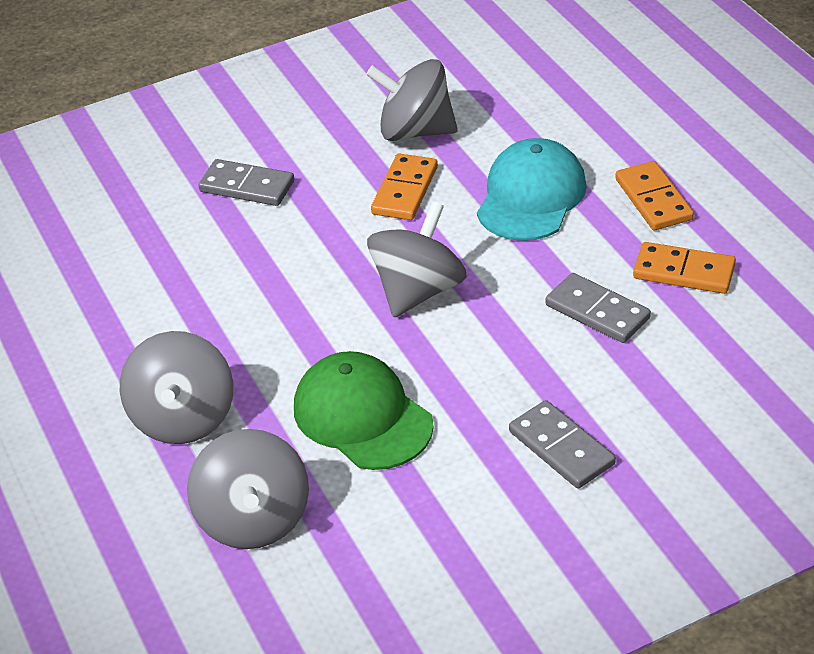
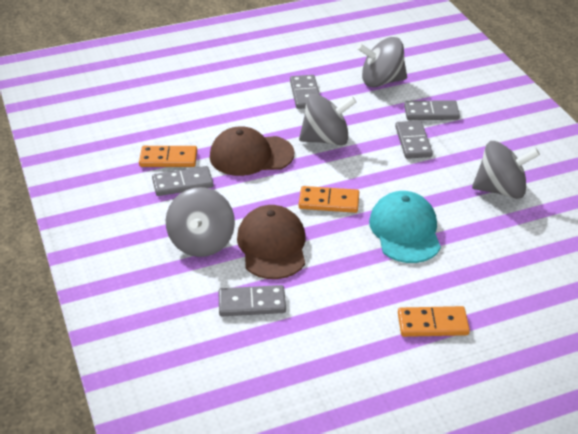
brown cap: none = 0 -> [210,126,294,176] [237,205,306,279] = 2
green cap: [294,351,434,470] = 1 -> none = 0
grey domino: [198,159,294,206] [509,400,616,489] [546,273,651,343] = 3 -> [152,166,213,196] [218,285,286,316] [290,75,320,109] [395,121,433,159] [404,100,460,120] = 5

